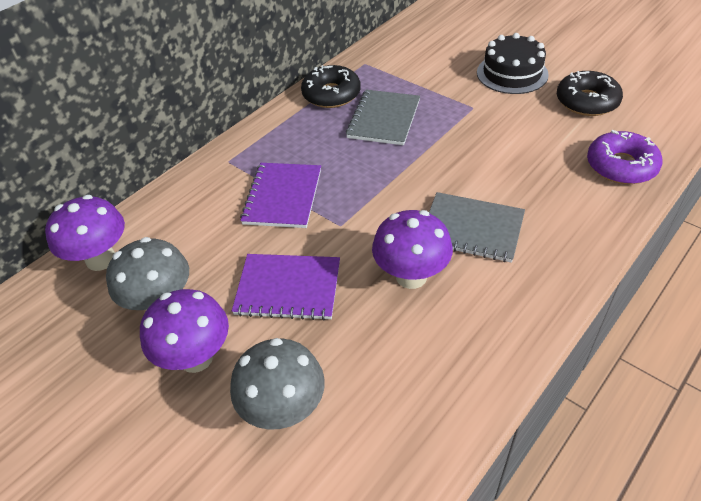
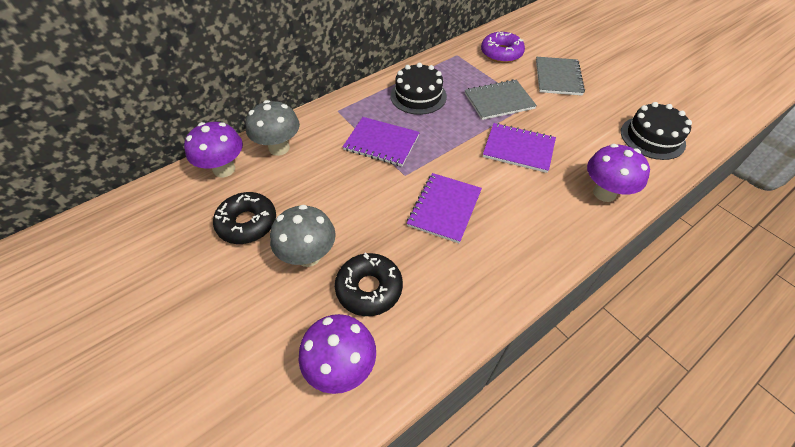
black cake: [477,33,549,94] = 1 -> [390,63,447,115] [621,102,692,160] = 2
purple notebook: [232,254,340,321] [240,163,321,228] = 2 -> [343,117,420,166] [407,173,482,244] [483,123,556,173] = 3

